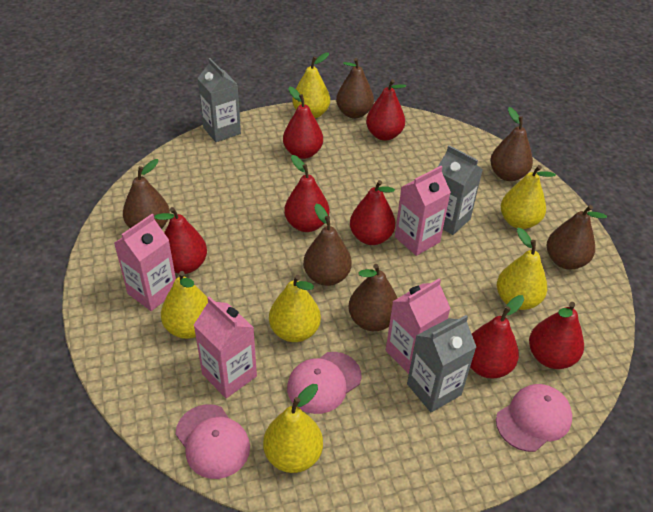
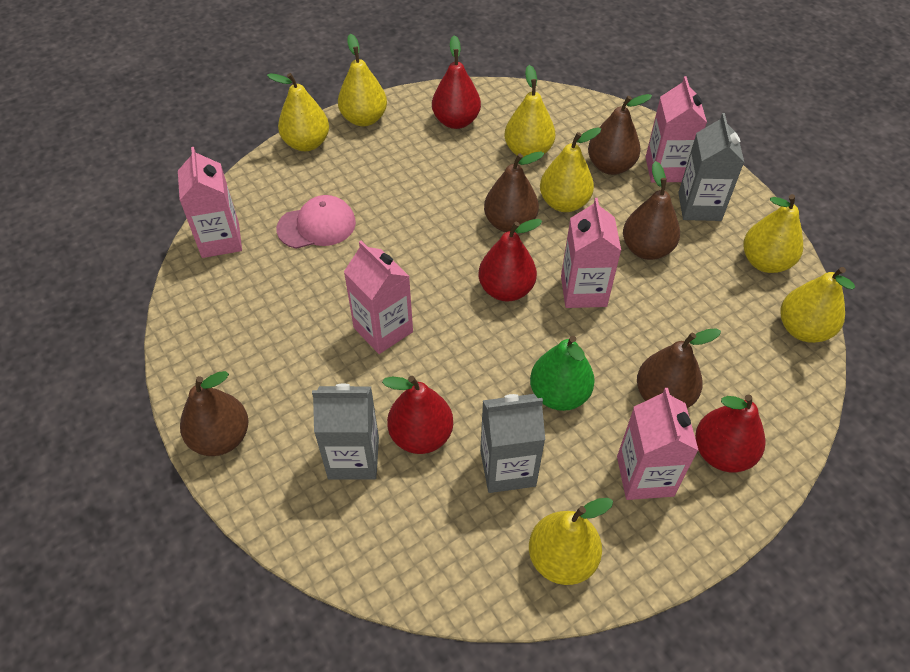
brown pear: [123,159,170,229] [303,204,352,286] [336,58,374,119] [348,264,397,331] [490,107,533,181] [547,205,607,270] = 6 -> [180,371,249,456] [484,152,544,233] [588,94,652,175] [623,161,680,260] [637,328,721,408] = 5
green pear: none = 0 -> [530,336,595,411] = 1
pink cap: [175,404,250,479] [287,352,362,414] [496,384,572,452] = 3 -> [276,195,356,249] = 1
pink carton: [114,214,176,311] [194,296,257,398] [386,278,451,374] [395,166,451,256] = 4 -> [178,147,242,258] [344,241,413,354] [561,198,621,308] [617,388,698,500] [645,76,707,183] = 5
red pear: [154,207,207,274] [283,87,323,159] [284,155,329,232] [350,180,395,245] [366,79,406,141] [470,295,524,379] [529,302,584,369] = 7 -> [382,376,453,454] [432,35,481,129] [479,219,542,302] [695,394,765,472] = 4
yellow pear: [161,271,208,339] [263,384,323,473] [269,275,321,342] [292,52,330,118] [497,228,547,310] [501,165,556,229] = 6 -> [267,73,329,151] [338,34,387,126] [505,65,555,157] [529,498,613,585] [540,127,601,212] [743,194,803,273] [780,267,855,343] = 7

